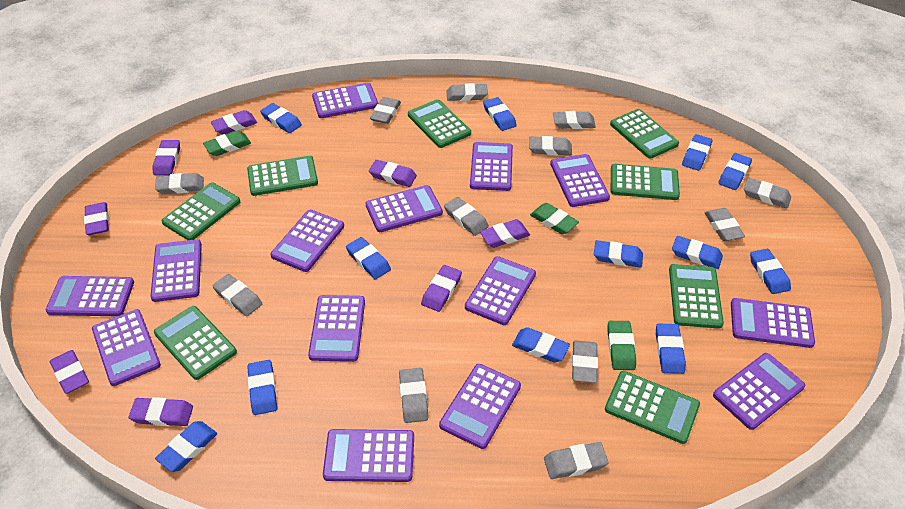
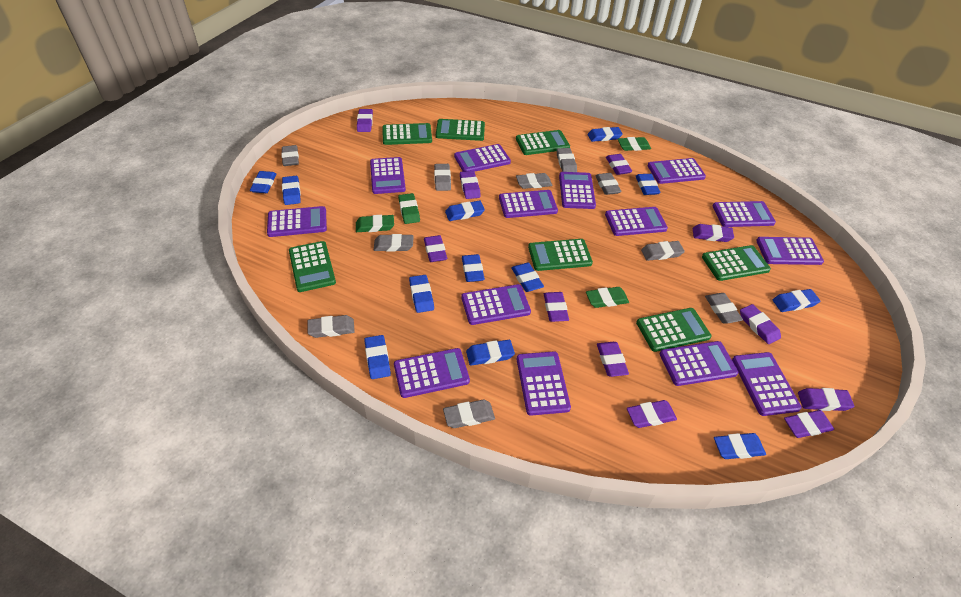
green calculator: [154,306,237,380] [162,183,240,240] [247,156,318,196] [408,99,471,148] [605,371,700,444] [610,109,679,159] [611,164,680,200] [669,264,724,329] = 8 -> [289,241,336,292] [382,123,432,145] [436,119,485,141] [516,130,570,155] [528,239,593,271] [636,308,711,352] [702,245,771,281] = 7
green eraser: [203,130,251,156] [530,203,579,234] [607,321,636,370] = 3 -> [356,215,394,232] [398,193,420,224] [586,287,629,308] [618,137,651,151] = 4
grey eraser: [155,173,204,194] [212,274,262,316] [370,97,401,124] [399,368,429,423] [444,197,489,236] [447,83,488,101] [529,136,572,156] [544,442,609,479] [553,111,596,129] [572,340,598,383] [704,208,745,241] [744,178,791,208] = 12 -> [281,145,299,166] [307,315,355,338] [374,234,414,252] [434,164,451,191] [443,400,495,428] [516,173,552,189] [557,148,577,172] [595,173,621,195] [641,241,685,261] [705,293,743,324] = 10
purple eraser: [50,350,89,394] [84,202,109,235] [129,397,193,426] [152,140,180,175] [211,110,257,135] [369,160,417,187] [421,265,462,312] [480,219,530,248] = 8 -> [357,109,373,132] [424,235,447,262] [460,171,481,199] [544,292,569,322] [597,342,629,377] [606,154,632,175] [627,400,677,428] [692,224,734,242] [740,304,781,344] [784,410,834,438] [798,388,854,411] = 11

